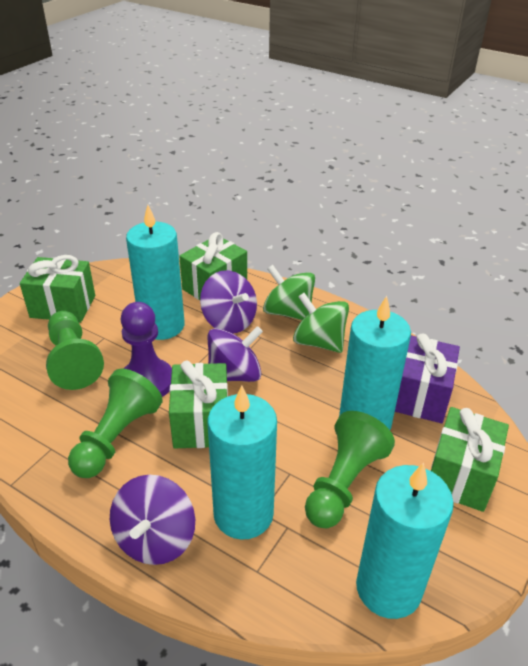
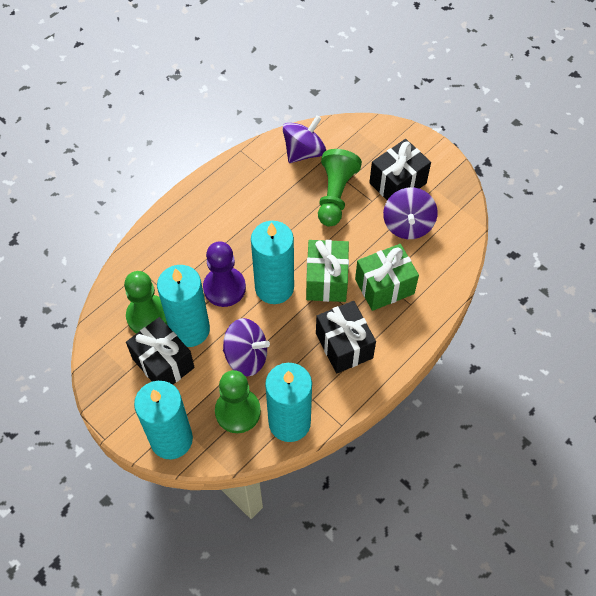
black gift: none = 0 -> [126,317,195,385] [316,301,376,374] [369,139,431,200] = 3
green gift: [20,255,95,323] [169,360,228,449] [179,232,247,300] [431,407,509,512] = 4 -> [306,240,349,302] [355,244,419,311] = 2
green spinning top: [263,265,315,320] [293,293,349,353] = 2 -> none = 0
purple gift: [395,333,460,423] = 1 -> none = 0

